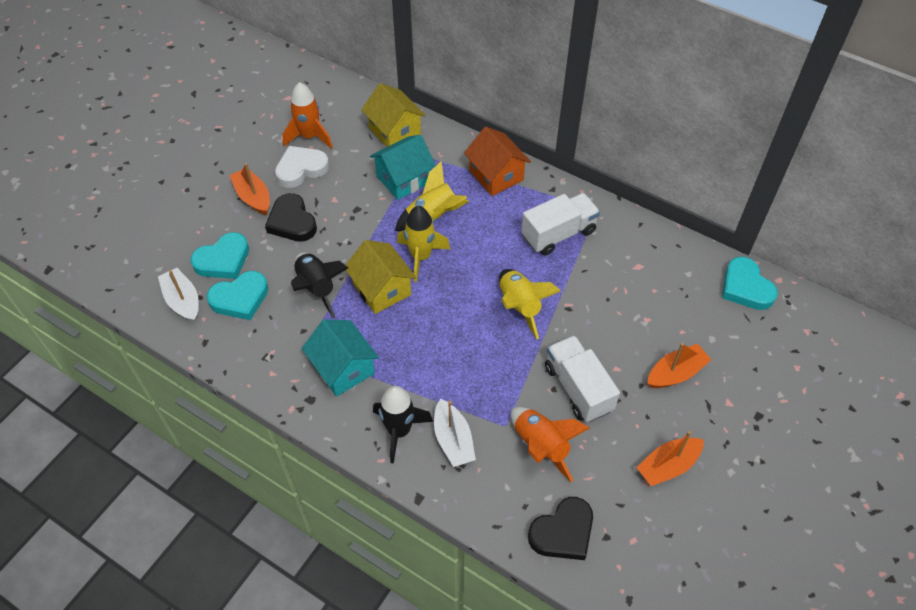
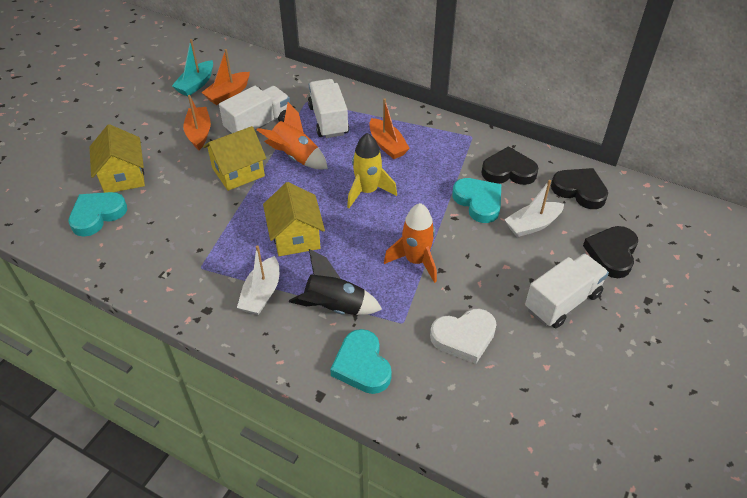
black heart: [265,193,317,242] [528,497,593,560] = 2 -> [481,146,538,185] [551,168,608,209] [583,226,638,278] = 3
black rocket: [291,253,348,318] [373,386,433,464] = 2 -> [289,249,382,315] = 1
orange house: [464,127,531,196] = 1 -> none = 0
turquoise boat: none = 0 -> [172,39,213,96] = 1
turquoise house: [302,320,379,396] [370,135,436,200] = 2 -> none = 0
white truck: [521,193,600,255] [545,335,620,422] = 2 -> [219,86,290,134] [308,79,349,138] [525,253,609,328] = 3
yellow house: [346,240,416,314] [361,83,426,147] = 2 -> [90,124,145,193] [203,126,266,191] [263,182,325,256] = 3
yellow rocket: [395,161,469,231] [397,206,450,282] [499,269,561,339] = 3 -> [347,133,397,208] = 1

